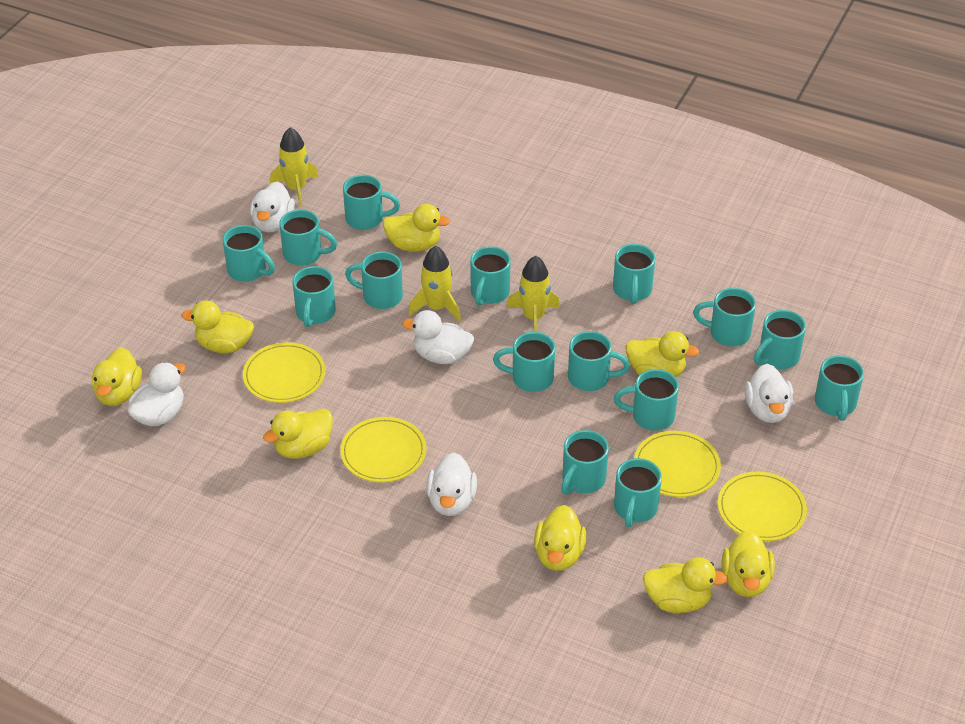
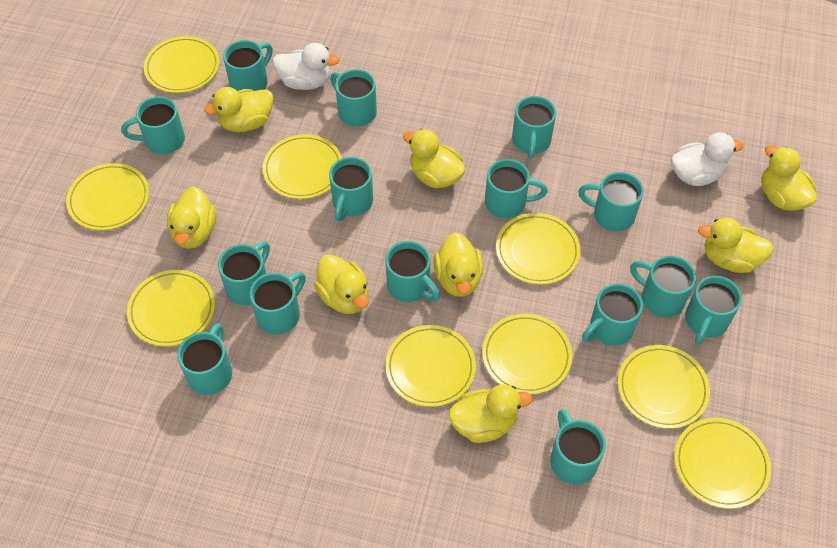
white duck: [128,362,186,426] [250,182,295,232] [402,310,474,364] [426,453,477,516] [745,364,794,423] = 5 -> [272,43,340,90] [671,132,743,186] = 2
yellow plate: [243,342,325,403] [340,417,427,482] [634,431,721,497] [718,471,807,541] = 4 -> [66,163,149,230] [127,270,215,346] [144,36,220,93] [263,134,342,199] [386,325,476,407] [482,314,572,394] [496,213,580,285] [618,345,710,429] [674,418,771,509] = 9
yellow rocket: [270,127,319,207] [408,246,461,322] [507,256,560,332] = 3 -> none = 0

